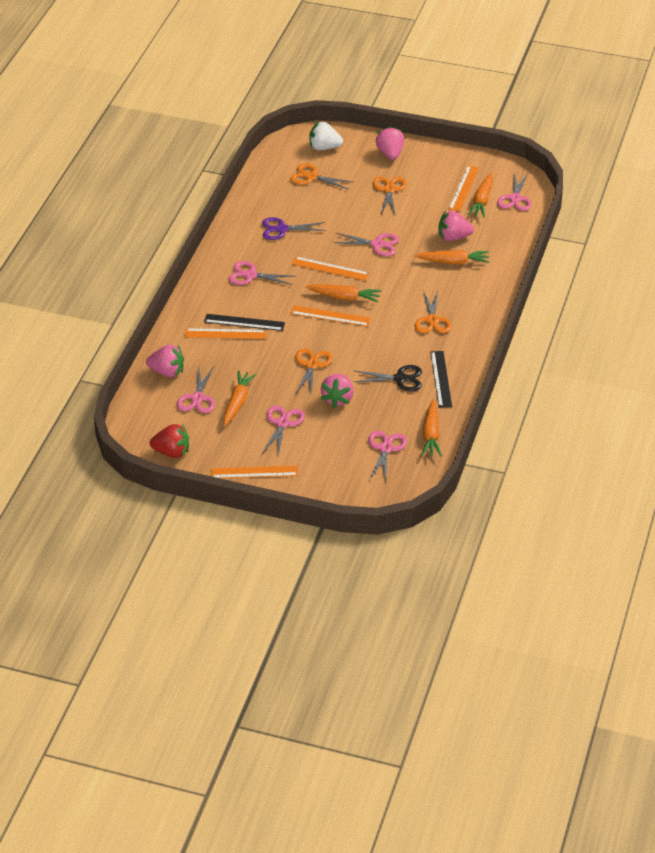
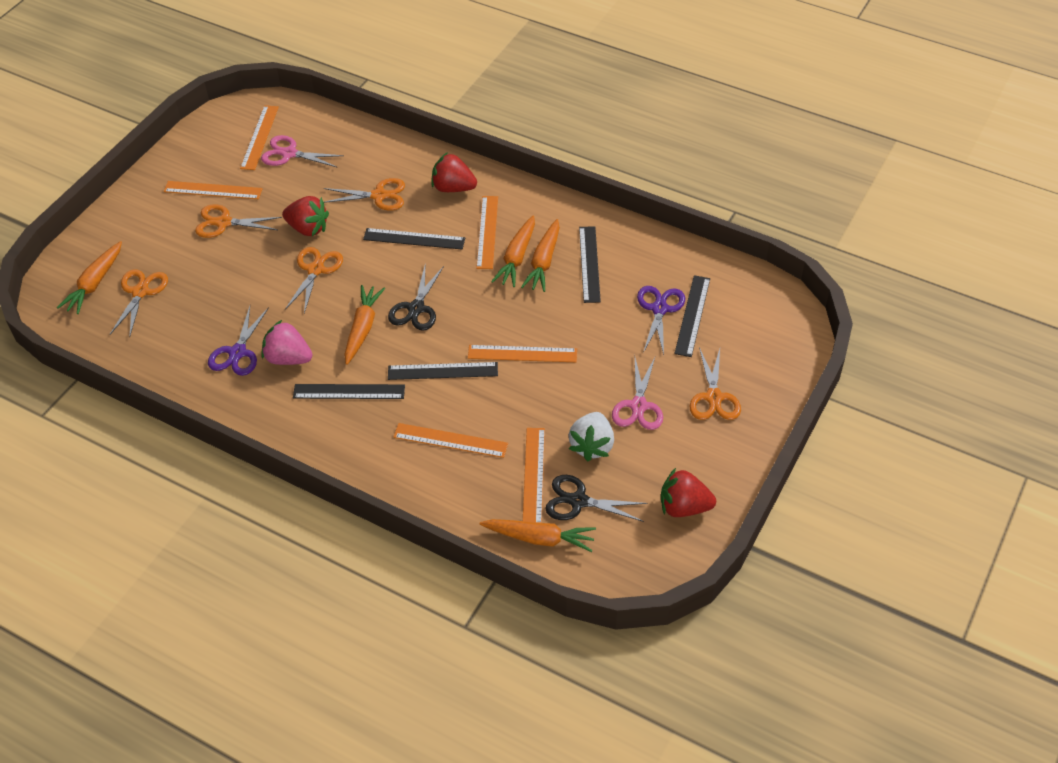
black ruler: [204,314,285,331] [431,351,452,408] = 2 -> [293,384,405,399] [363,228,465,249] [388,362,498,380] [579,226,601,303] [674,275,710,357] = 5
black scissors: [353,365,422,391] = 1 -> [388,263,444,331] [545,475,648,522] = 2
orange ruler: [185,328,266,339] [211,466,298,478] [291,305,371,326] [292,257,369,281] [449,166,479,211] = 5 -> [164,181,263,199] [240,105,279,170] [393,423,508,458] [468,345,577,362] [476,196,498,269] [523,428,545,523] = 6
orange scissors: [290,163,353,189] [295,349,333,395] [373,177,407,214] [415,291,451,333] = 4 -> [110,269,168,335] [195,204,282,238] [285,247,343,313] [324,178,405,211] [690,347,741,420] = 5
pink scissors: [177,365,215,413] [229,261,295,285] [262,405,305,455] [333,233,399,256] [368,431,407,483] [497,173,532,211] = 6 -> [261,135,344,168] [612,357,663,430] = 2
pink strawberry: [146,345,184,377] [321,374,354,408] [376,126,404,160] [438,211,474,241] = 4 -> [261,320,312,365] = 1
purple scissors: [262,217,326,240] = 1 -> [208,306,269,376] [637,286,685,355] = 2
red strawberry: [150,424,189,458] = 1 -> [282,196,329,236] [431,152,477,192] [661,468,716,517] = 3

